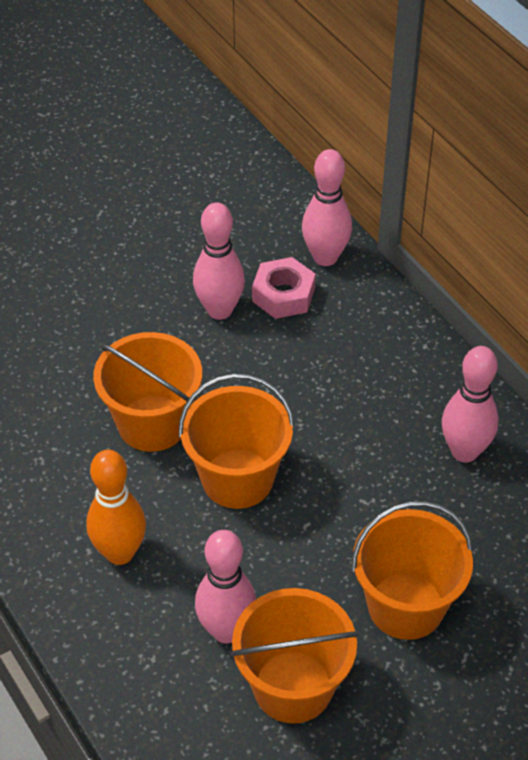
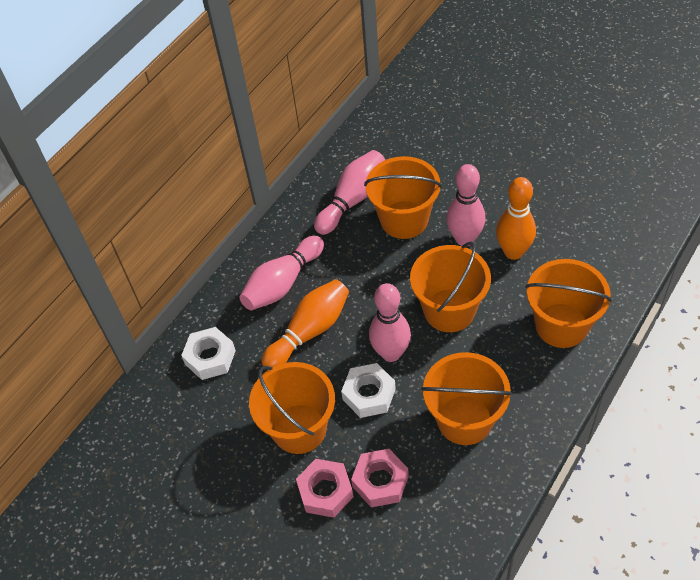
orange bowling pin: [86,450,146,565] = 1 -> [261,279,349,370] [496,177,536,260] = 2
orange bucket: [93,332,202,452] [178,373,295,509] [230,588,358,723] [352,501,473,640] = 4 -> [249,362,335,454] [364,156,442,239] [410,241,491,332] [421,352,512,445] [525,259,612,348] = 5
pink nut: [252,257,316,319] = 1 -> [296,459,354,518] [351,449,409,508] = 2
white nut: none = 0 -> [181,327,236,380] [341,363,396,418] = 2

